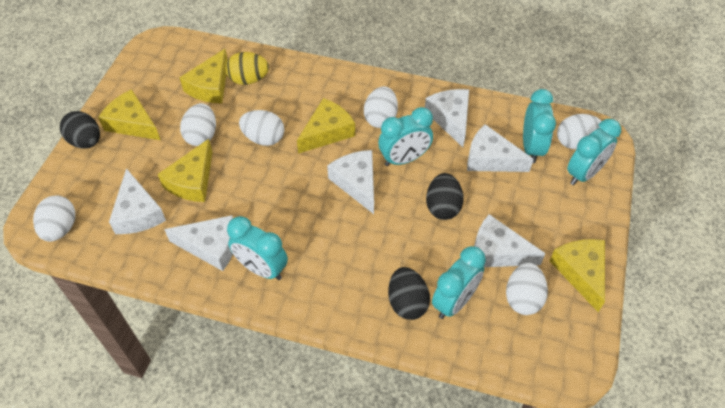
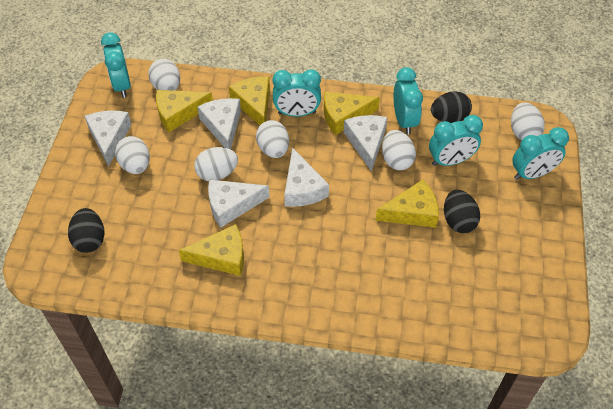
white cheese: [109,168,166,234] [164,215,233,271] [327,150,374,214] [425,89,469,147] [467,124,534,172] [474,214,546,267] = 6 -> [84,111,132,167] [197,98,241,150] [208,180,270,228] [284,148,329,207] [344,115,388,172] = 5
yellow egg: [225,52,269,85] = 1 -> none = 0

